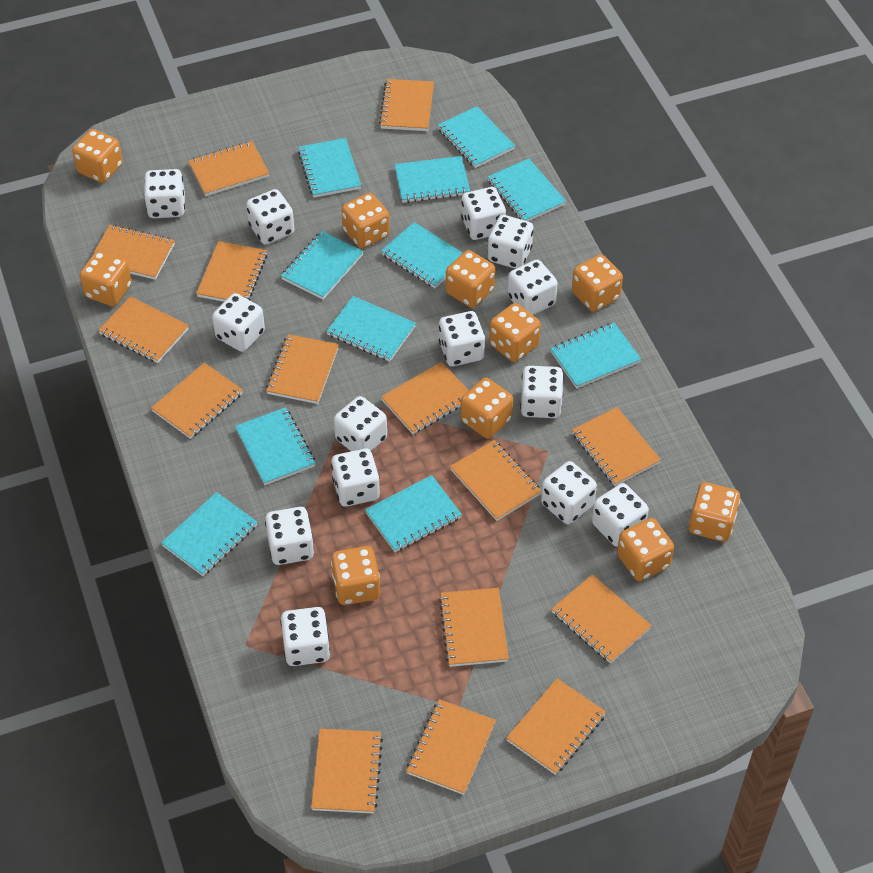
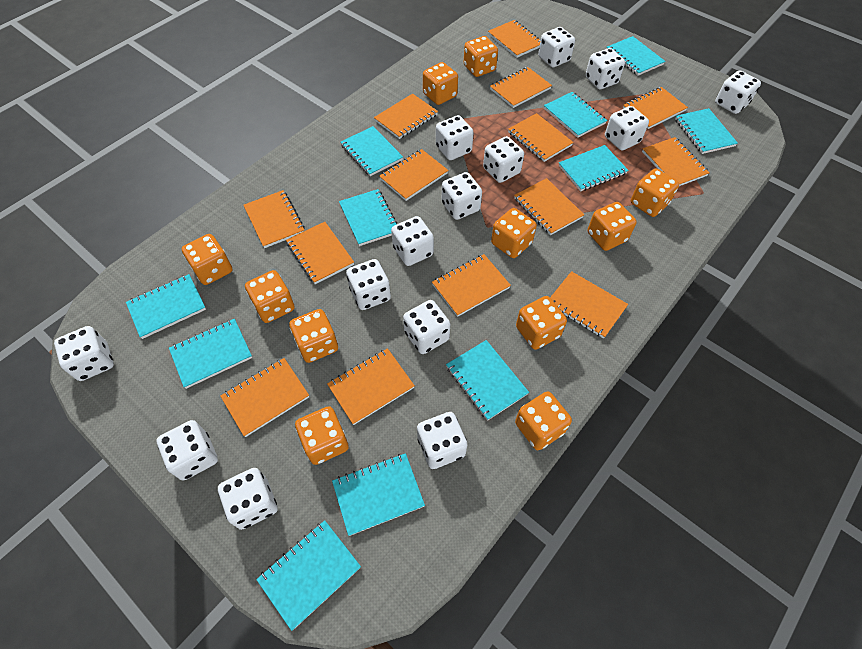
orange dice: [72,129,123,183] [80,250,132,306] [331,546,380,605] [341,193,390,249] [446,250,495,308] [461,378,513,439] [489,303,541,362] [572,254,623,312] [617,518,674,581] [689,482,740,542] = 10 -> [181,234,232,285] [245,270,295,323] [289,309,338,363] [295,406,349,465] [423,62,458,105] [464,36,498,77] [491,208,537,258] [515,391,572,450] [516,296,567,350] [588,202,637,251] [631,168,679,217] = 11
orange notebook: [91,225,175,280] [98,296,189,363] [151,363,243,439] [188,141,269,196] [196,241,267,302] [266,334,339,404] [311,729,383,813] [379,79,434,131] [381,362,469,434] [407,699,496,795] [439,588,509,667] [450,440,542,521] [506,678,606,775] [552,574,652,663] [572,407,661,486] = 15 -> [220,358,309,437] [243,190,305,248] [286,222,354,284] [327,348,415,425] [374,94,438,139] [379,149,449,201] [432,254,511,317] [488,20,541,58] [490,67,552,108] [508,113,574,162] [514,178,584,235] [550,271,628,338] [623,87,688,129] [642,137,710,186] = 14

